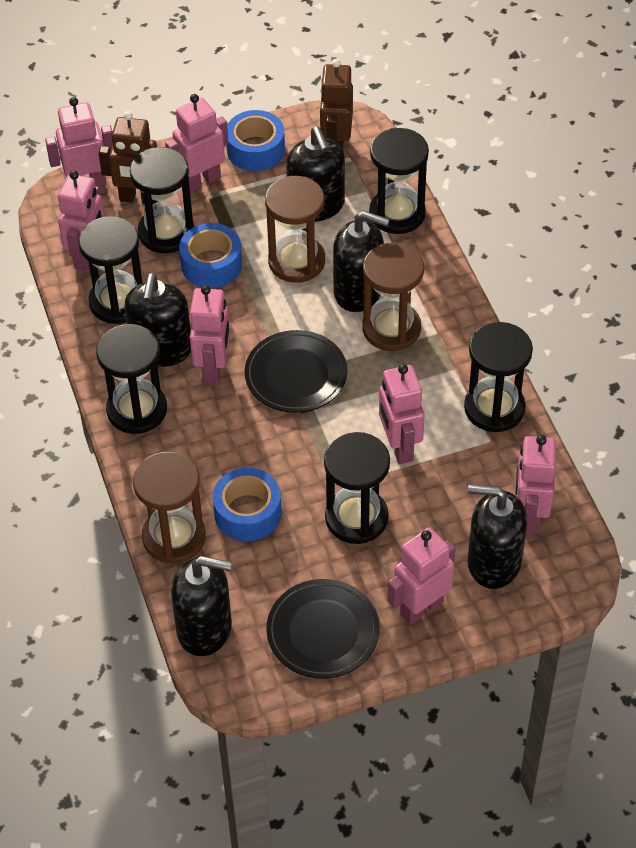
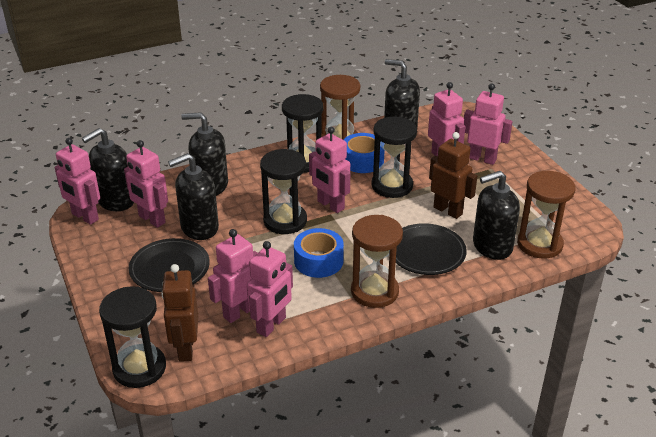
black hourglass: [78,216,142,324] [96,324,167,434] [130,147,194,253] [324,432,390,544] [369,128,429,234] [464,322,533,432] = 6 -> [99,286,166,388] [260,149,307,234] [282,94,323,173] [371,117,417,198] = 4
blue tape: [179,223,242,288] [213,468,281,541] [226,110,285,171] = 3 -> [294,228,344,278] [344,133,385,173] = 2

